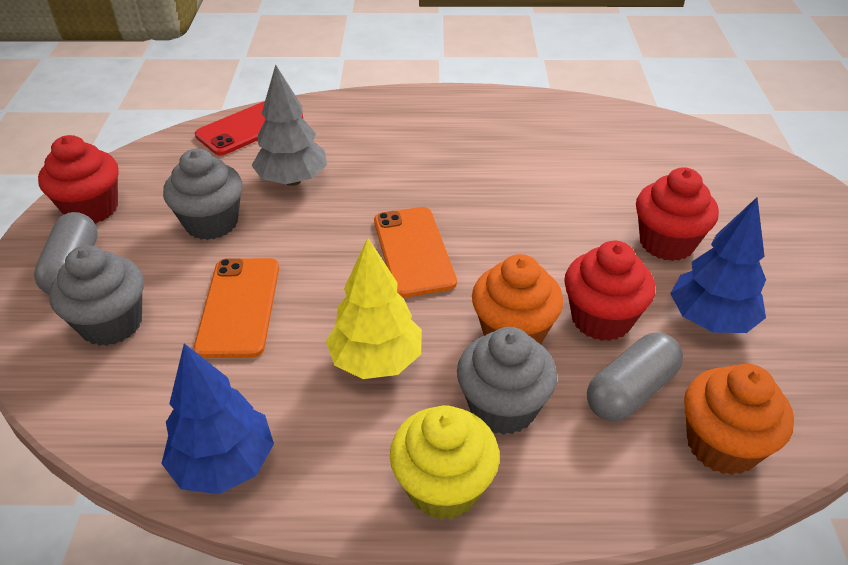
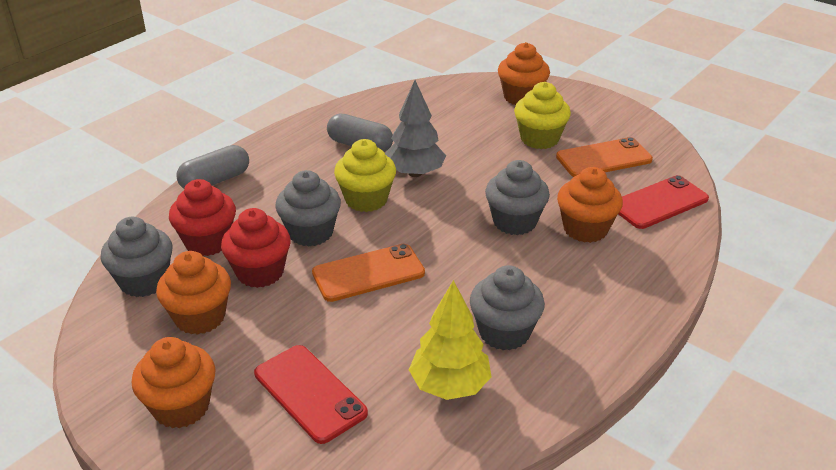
blue tree: [161,343,274,494] [670,197,766,333] = 2 -> none = 0
grey cupcake: [49,245,144,346] [163,149,243,240] [457,327,557,435] = 3 -> [101,217,172,297] [275,170,341,247] [470,265,545,350] [485,160,550,235] = 4
orange cupcake: [472,254,563,344] [684,364,794,475] = 2 -> [132,337,216,428] [156,251,231,335] [498,42,550,105] [557,167,623,243] = 4
red cupcake: [38,135,119,223] [564,241,655,341] [636,167,719,261] = 3 -> [169,179,236,256] [221,208,291,288] = 2
red phone: [195,101,303,156] = 1 -> [254,345,368,444] [618,175,709,229] = 2
yellow cupcake: [390,405,500,520] = 1 -> [334,139,396,212] [514,82,571,149] = 2

